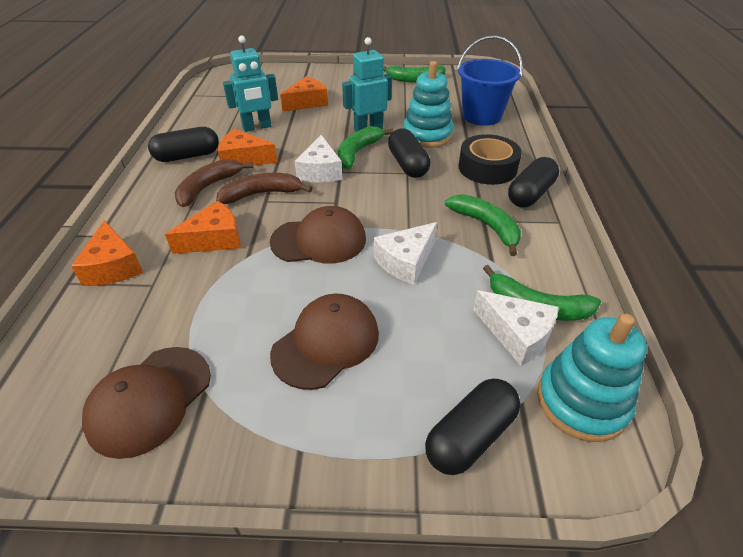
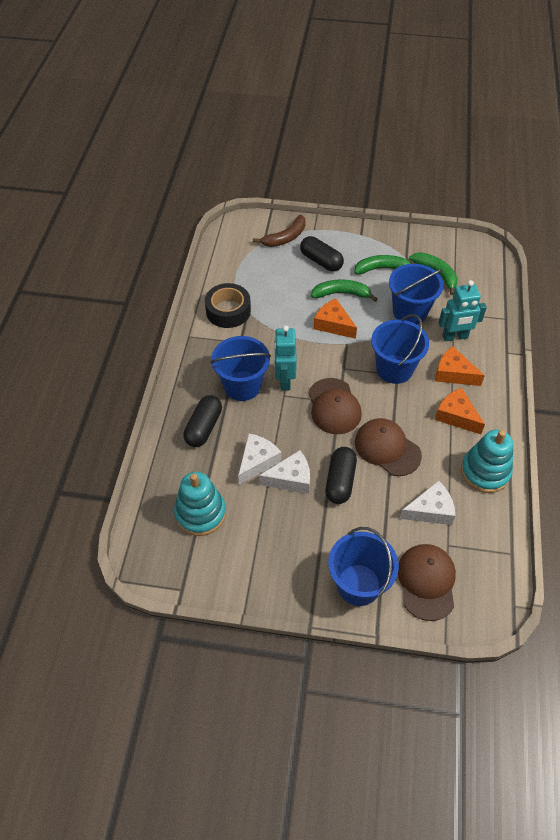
black capsule: [148,127,219,162] [388,129,430,178] [425,379,520,475] [508,157,559,207] = 4 -> [183,395,222,447] [300,236,344,271] [325,447,357,504] = 3
blue bucket: [457,36,523,126] = 1 -> [210,336,271,401] [328,527,399,606] [371,314,429,384] [389,264,444,324] = 4
brown banana: [174,159,253,207] [216,173,312,204] = 2 -> [253,215,306,247] = 1
green banana: [338,126,393,169] [383,65,446,82] [445,194,521,256] [483,265,601,321] = 4 -> [311,279,378,302] [354,255,411,274] [409,252,458,295] = 3
orange cheese: [71,220,143,286] [165,201,241,254] [218,129,278,166] [280,76,328,112] = 4 -> [314,299,357,339] [435,346,485,386] [435,388,485,434] = 3

